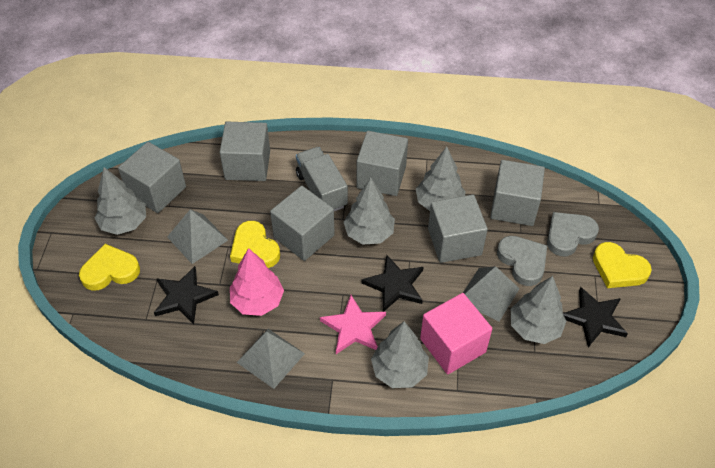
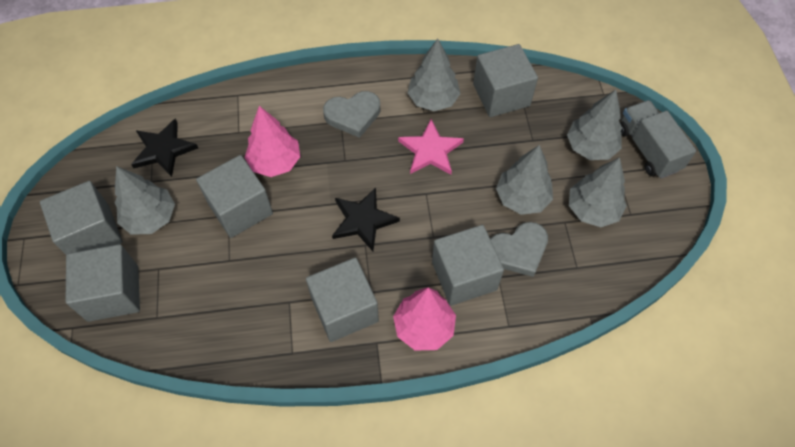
black star: [154,266,219,324] [361,255,423,312] [563,287,628,347] = 3 -> [131,119,198,177] [332,188,400,251] = 2
grey pyramid: [167,209,228,264] [237,329,305,389] [463,266,520,322] = 3 -> none = 0
pink cube: [420,293,492,374] = 1 -> none = 0
pink tree: [230,248,284,316] = 1 -> [245,106,301,177] [393,287,456,350] = 2
yellow heart: [79,244,140,291] [230,221,280,268] [593,242,652,288] = 3 -> none = 0

